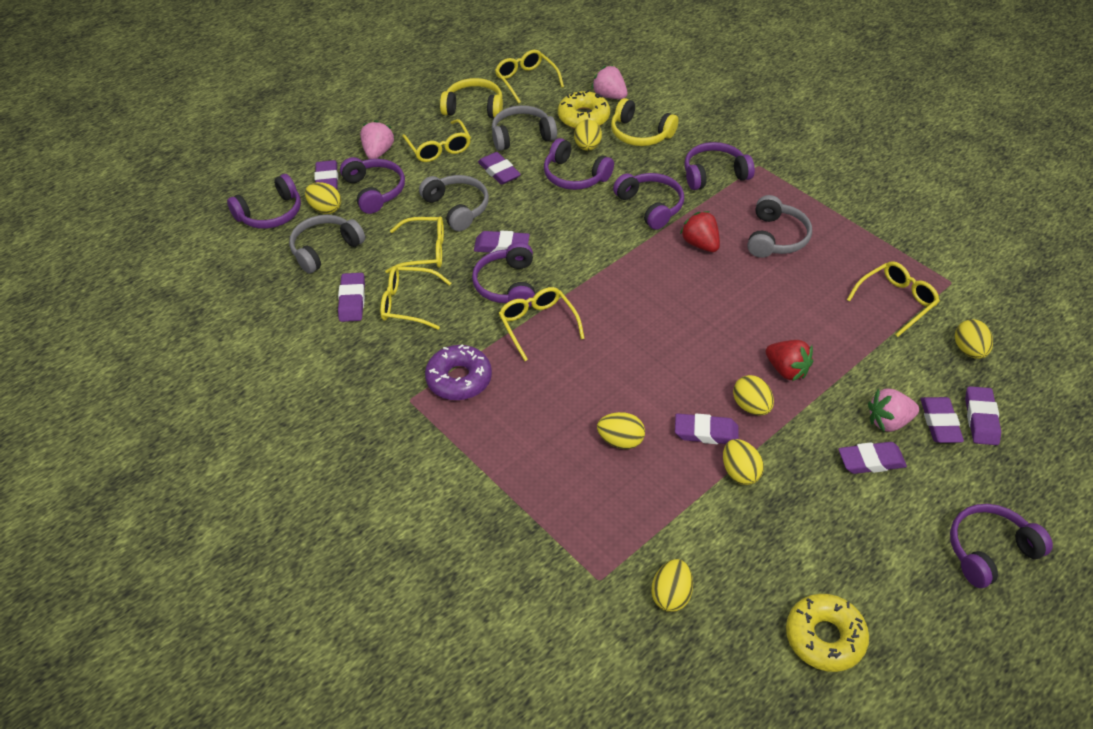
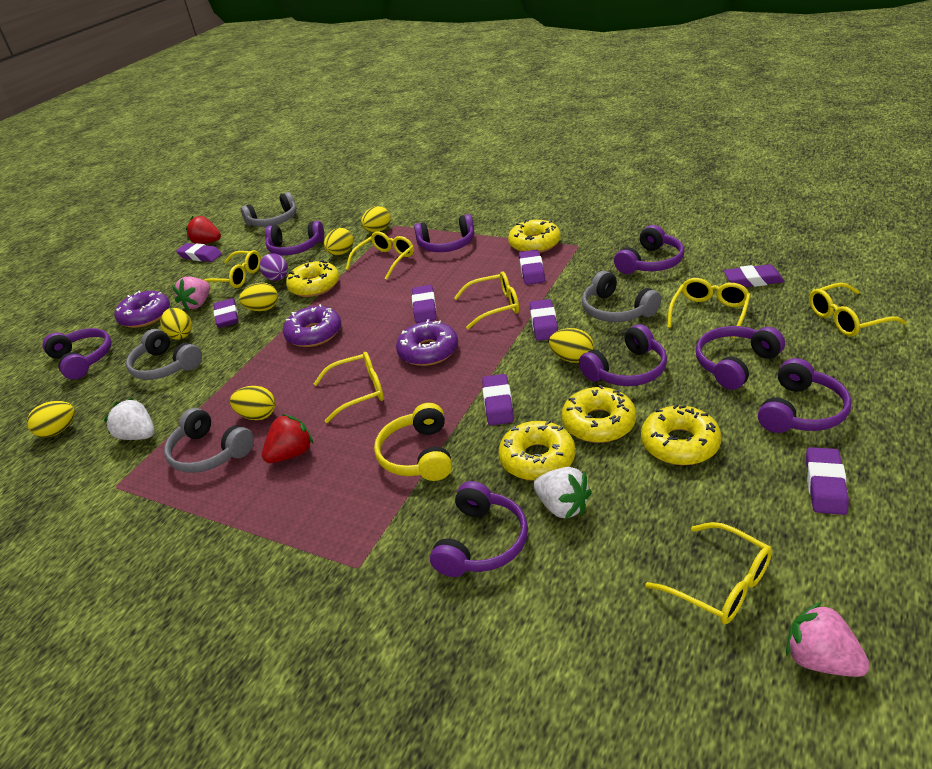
pink strawberry: [360,120,395,159] [591,65,628,99] [868,389,919,432] = 3 -> [172,277,210,311] [786,602,870,677] = 2
purple donut: [425,344,492,400] = 1 -> [115,291,170,328] [283,304,341,347] [396,319,458,366] = 3
purple egg: none = 0 -> [260,253,288,281] = 1
purple headphones: [227,174,301,229] [340,157,405,214] [472,242,535,307] [544,138,614,190] [613,173,684,230] [684,142,755,190] [950,504,1053,588] = 7 -> [42,328,111,379] [265,221,324,256] [414,214,474,252] [430,481,528,577] [579,324,667,386] [614,225,684,274] [696,326,785,390] [758,358,852,433] = 8
white strawberry: none = 0 -> [104,398,155,440] [533,467,592,519] = 2
yellow donut: [558,90,610,129] [786,594,869,672] = 2 -> [286,260,339,297] [499,420,575,481] [508,219,561,253] [561,385,636,443] [641,404,721,465] = 5
yellow glasses: [380,266,451,330] [385,216,444,273] [402,119,471,162] [495,50,564,103] [499,287,585,361] [847,261,940,337] = 6 -> [204,250,261,288] [314,352,384,423] [346,231,414,280] [454,271,519,330] [645,522,772,624] [667,278,751,339] [809,283,907,337] = 7
yellow headphones: [440,78,503,118] [611,98,678,146] = 2 -> [374,403,452,481] = 1

